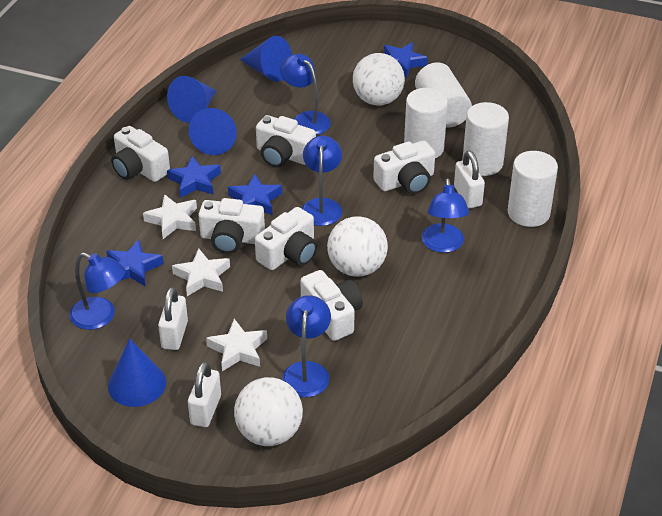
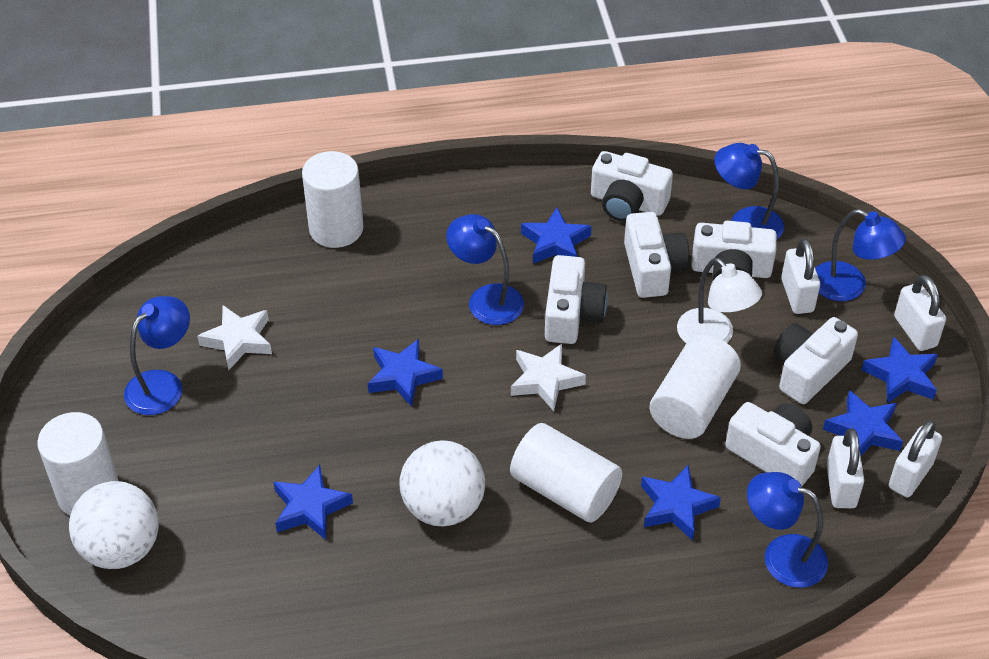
blue cone: [108,338,166,407] [167,76,216,123] [189,108,237,155] [240,36,292,82] = 4 -> none = 0
blue star: [106,240,164,286] [167,156,221,198] [228,174,282,215] [384,42,428,77] = 4 -> [273,465,353,540] [368,339,443,407] [521,207,592,264] [641,465,721,541] [823,390,903,456] [862,337,938,404] = 6
white ball: [234,377,303,446] [327,216,388,277] [353,53,405,105] = 3 -> [69,481,159,569] [400,440,485,527] = 2
white lamp: none = 0 -> [677,258,762,343] = 1
white padlock: [158,287,188,350] [188,361,221,427] [454,150,485,208] = 3 -> [781,238,820,314] [826,428,864,508] [888,420,942,497] [894,275,946,351] = 4
white star: [143,194,197,239] [172,248,230,296] [206,319,267,371] = 3 -> [197,305,272,370] [511,344,586,411] = 2

